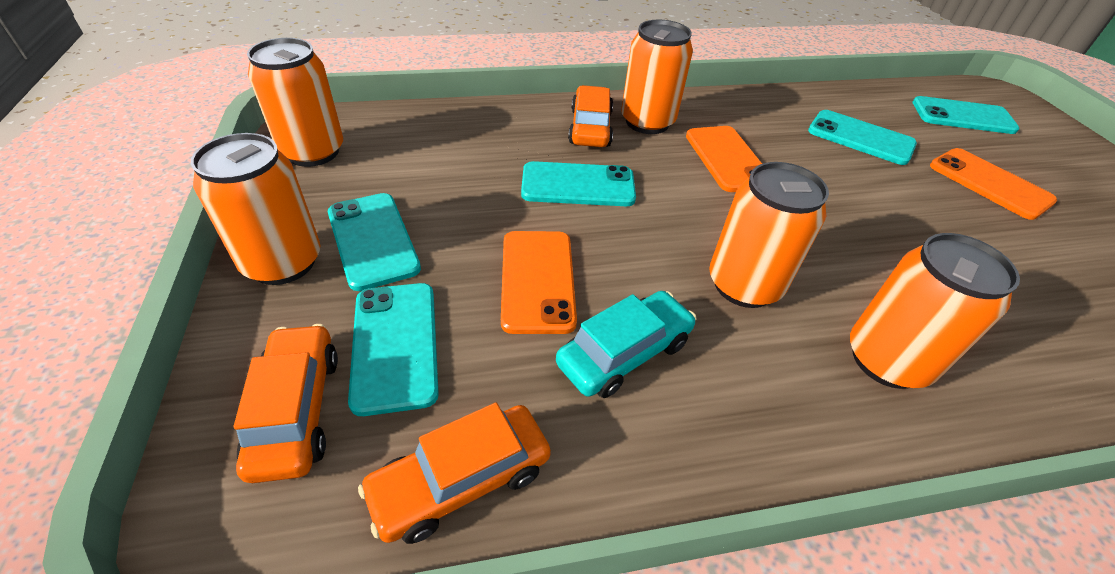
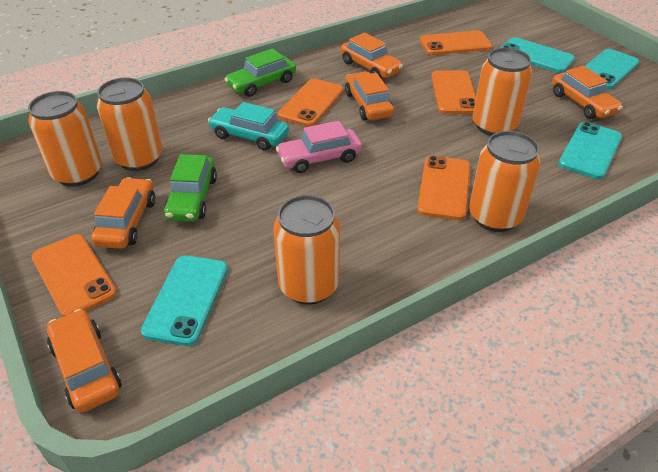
green car: none = 0 -> [164,154,217,222] [225,48,296,97] = 2
orange car: [234,324,338,483] [358,403,551,544] [568,85,613,147] = 3 -> [47,309,122,413] [91,177,155,249] [340,33,403,78] [345,71,394,120] [552,66,623,119] = 5
orange phone: [501,231,577,334] [686,126,762,192] [930,148,1057,220] = 3 -> [31,234,117,317] [278,79,344,127] [417,156,471,220] [420,30,492,55] [431,71,476,114] = 5
pink car: none = 0 -> [276,121,362,173] = 1
turquoise phone: [328,193,421,291] [348,283,439,416] [521,161,636,206] [808,110,917,165] [913,96,1020,134] = 5 -> [141,255,228,346] [500,37,575,73] [558,122,622,179] [585,49,640,89] = 4

